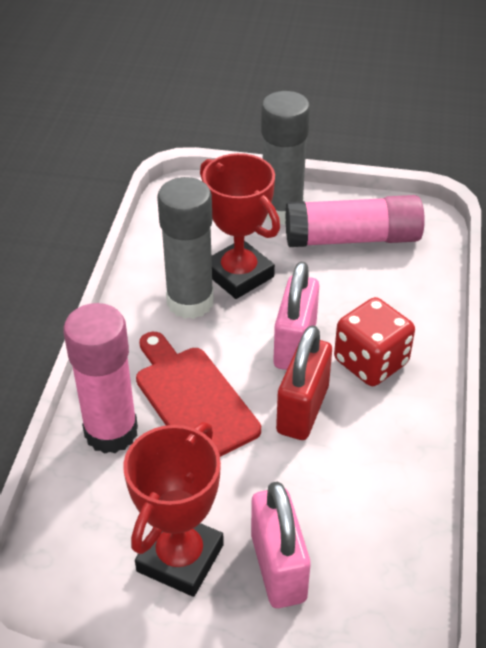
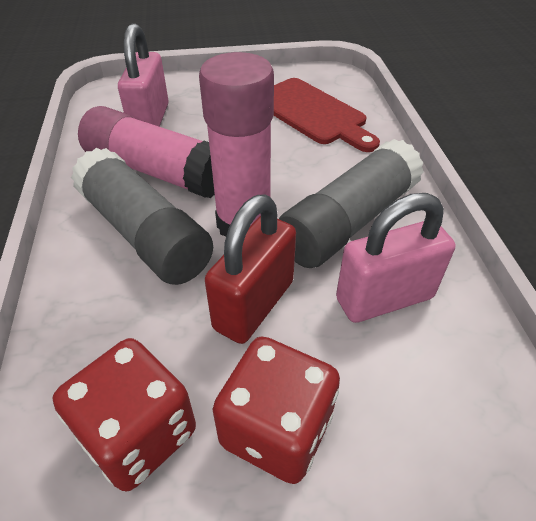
red dice: [334,297,415,386] = 1 -> [53,338,196,492] [213,336,340,484] = 2
red trophy: [123,422,224,597] [200,153,280,299] = 2 -> none = 0

